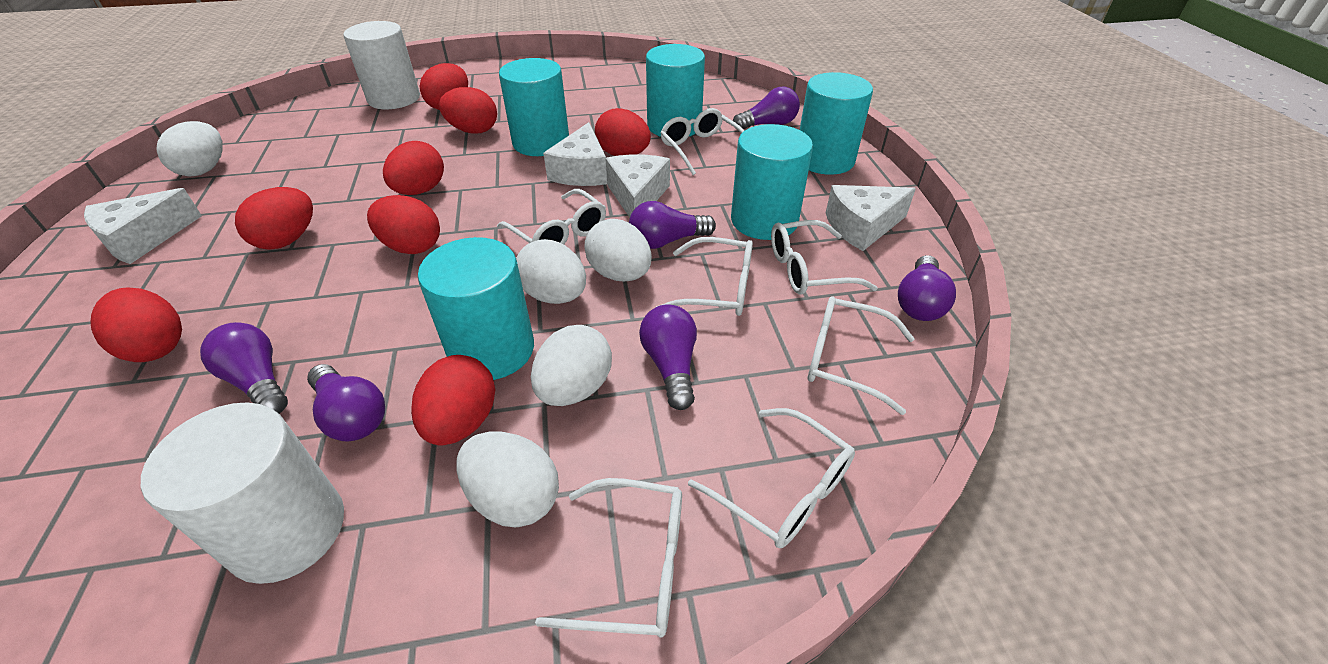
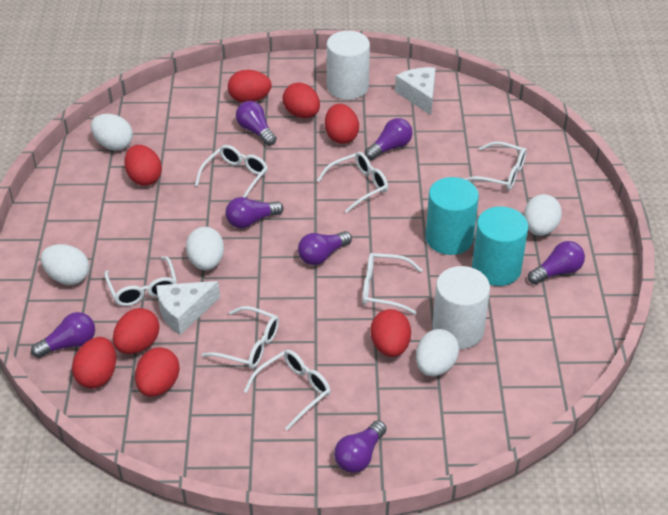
purple light bulb: [200,322,288,414] [307,364,385,442] [629,201,716,249] [639,304,697,410] [733,87,800,131] [898,255,956,321] = 6 -> [31,312,95,358] [226,197,284,228] [236,101,277,146] [298,231,352,265] [334,420,387,473] [365,118,413,160] [528,241,585,284] = 7
turquoise cylinder: [418,237,534,380] [499,58,569,156] [646,44,705,137] [731,124,813,240] [800,72,873,175] = 5 -> [425,177,479,255] [472,207,529,286] = 2
white cheese: [84,188,202,264] [543,122,607,186] [605,154,670,218] [826,185,916,251] = 4 -> [156,281,220,335] [395,67,436,115] = 2

